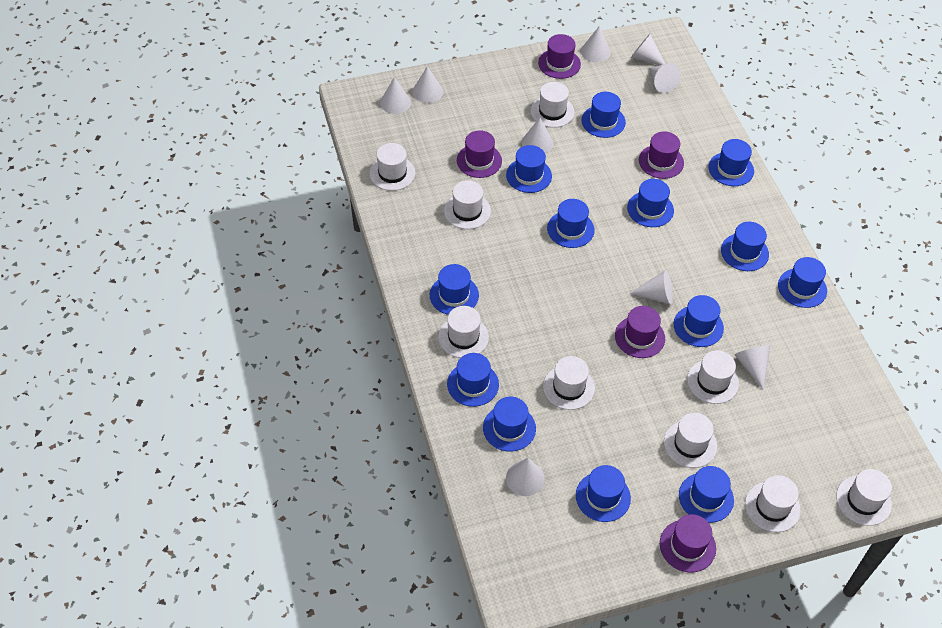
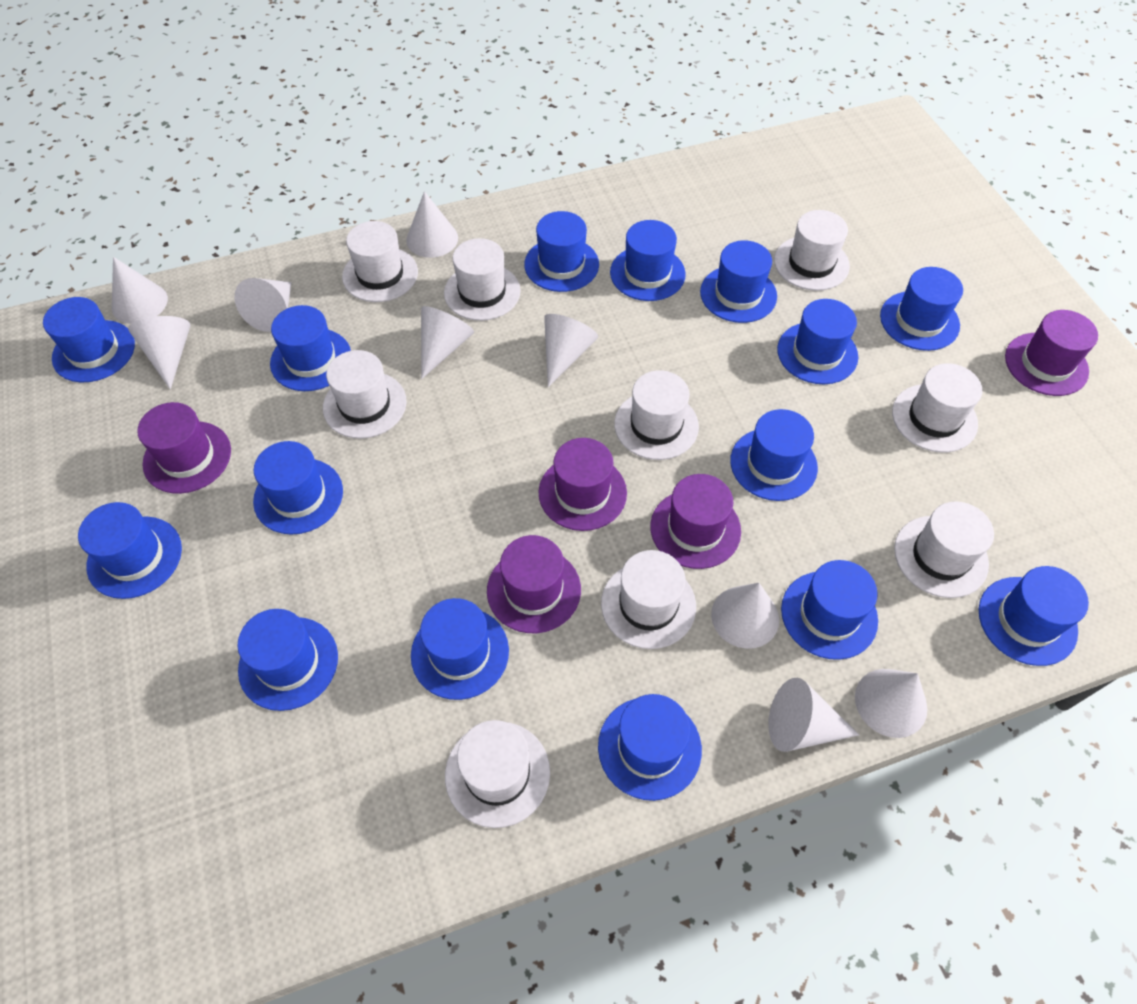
blue hat: [430,264,479,315] [447,353,499,407] [483,397,536,452] [506,145,552,193] [547,199,595,248] [576,465,631,522] [582,92,626,138] [627,179,674,227] [674,295,724,347] [679,466,734,523] [709,139,754,186] [721,222,769,271] [778,257,827,308] = 13 -> [43,297,135,382] [78,502,182,599] [238,609,338,711] [253,441,343,535] [270,305,351,391] [411,598,509,700] [524,211,599,292] [598,694,702,801] [610,220,686,301] [700,240,777,323] [730,409,818,501] [777,299,858,384] [781,560,878,660] [880,267,963,351] [979,566,1089,666] = 15

